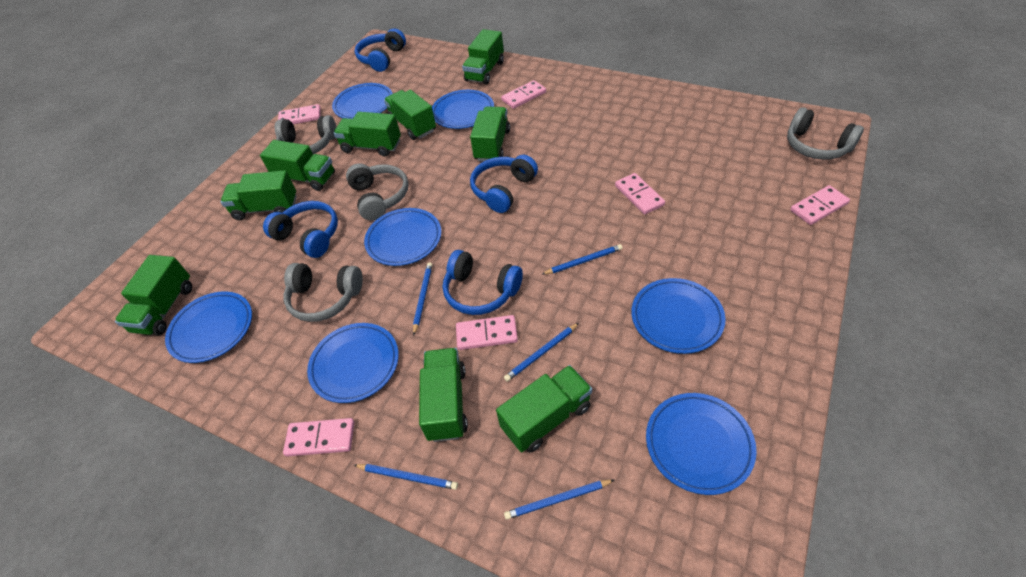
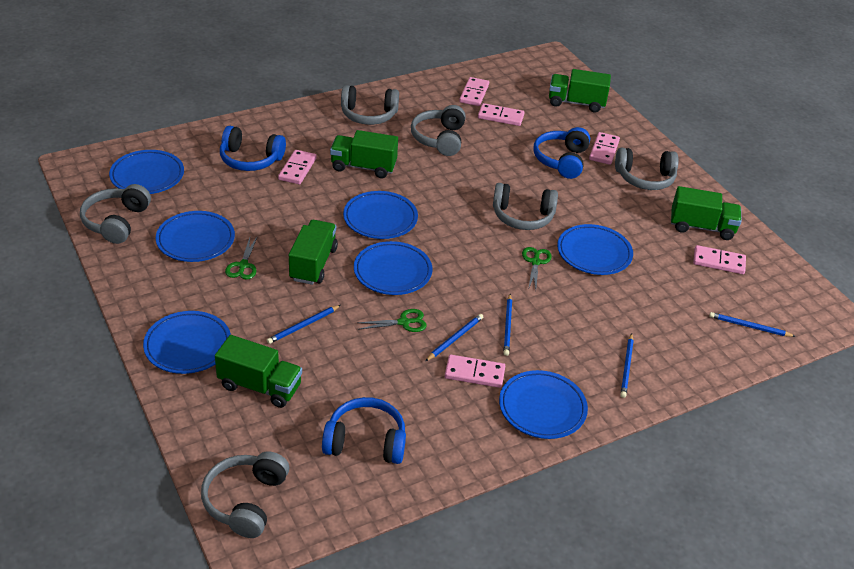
blue headphones: [263,201,338,258] [355,28,406,72] [443,250,523,315] [470,155,538,213] = 4 -> [220,126,286,171] [322,397,406,464] [533,127,590,179] = 3
green scissors: none = 0 -> [225,236,258,280] [358,309,427,332] [522,247,552,289] = 3
green truck: [115,255,192,335] [221,170,297,220] [260,140,335,191] [333,112,401,157] [384,90,436,140] [419,348,468,442] [462,29,504,84] [470,107,510,161] [496,365,592,453] = 9 -> [215,335,302,408] [289,220,338,285] [330,130,398,178] [549,69,611,112] [671,186,742,240] = 5
grey headphones: [275,115,336,154] [283,263,363,322] [346,163,409,221] [787,107,864,160] = 4 -> [80,184,151,244] [201,451,289,538] [341,85,399,125] [411,105,466,156] [493,183,558,230] [615,148,679,190] = 6

